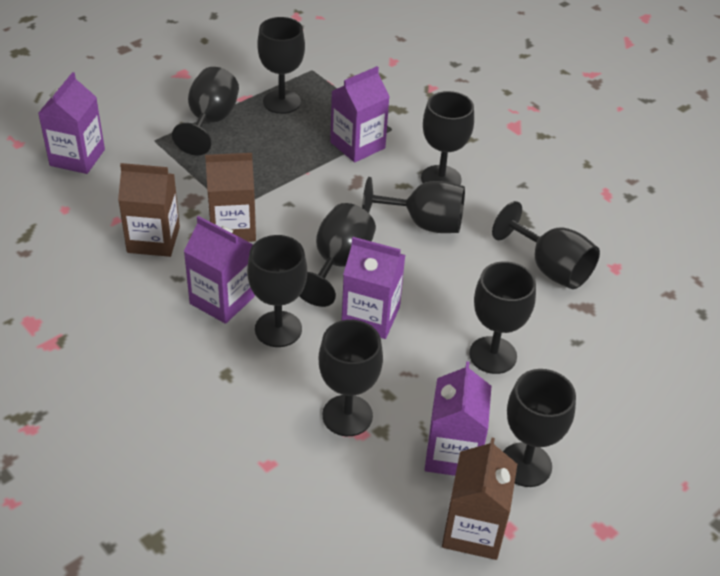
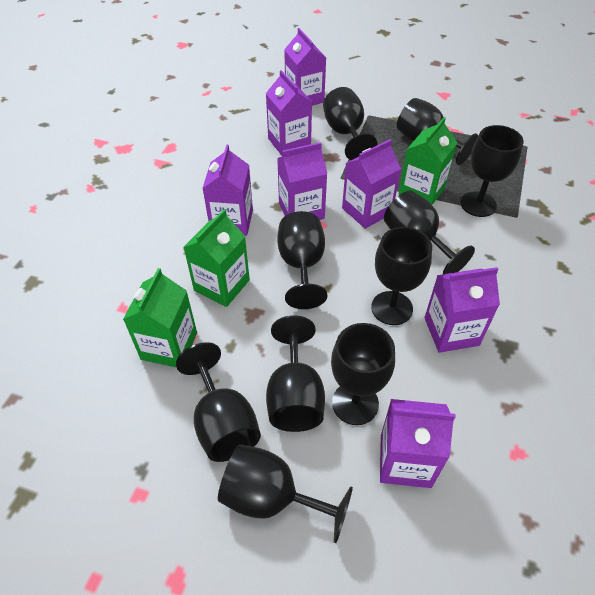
brown carton: [118,163,180,257] [205,153,256,242] [442,438,517,560] = 3 -> none = 0
green carton: none = 0 -> [123,268,197,368] [183,209,250,307] [399,117,458,205] = 3
purple carton: [38,72,105,174] [184,216,255,324] [330,66,390,163] [342,237,405,339] [425,361,491,476] = 5 -> [202,145,253,236] [266,70,312,156] [277,142,327,220] [284,28,326,106] [342,139,401,229] [380,399,456,488] [424,267,500,353] = 7

